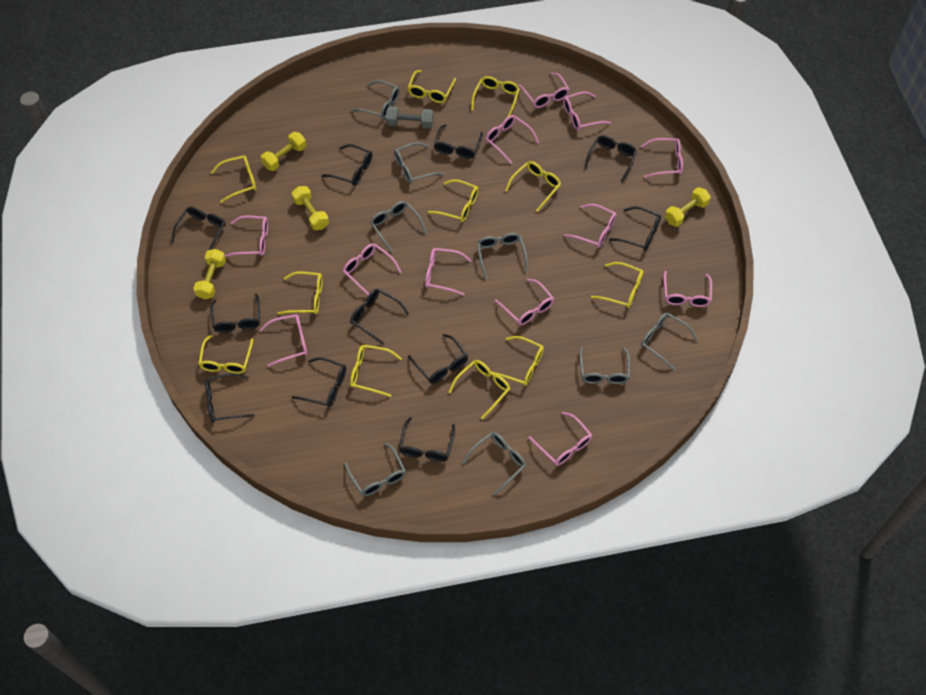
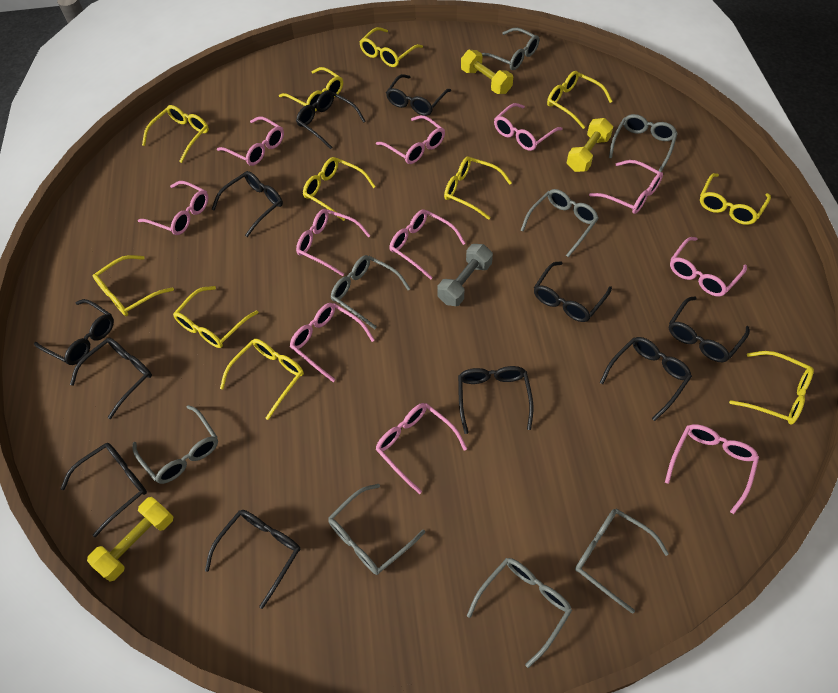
pink glasses: [225,215,268,257] [260,314,307,367] [343,243,401,295] [425,248,472,296] [486,115,539,164] [495,279,554,325] [518,73,570,108] [528,412,592,466] [563,91,611,131] [564,204,617,248] [641,138,683,178] [663,271,712,307] = 12 -> [138,181,208,235] [217,116,284,166] [290,303,375,382] [296,209,371,276] [375,403,467,494] [376,115,445,164] [389,210,465,280] [494,103,563,151] [589,160,663,214] [665,424,759,514] [670,237,747,296] = 11
yellow dumbbell: [193,249,226,299] [261,132,306,171] [292,186,329,230] [665,187,711,227] = 4 -> [87,497,173,581] [461,50,513,94] [567,118,613,172] = 3

